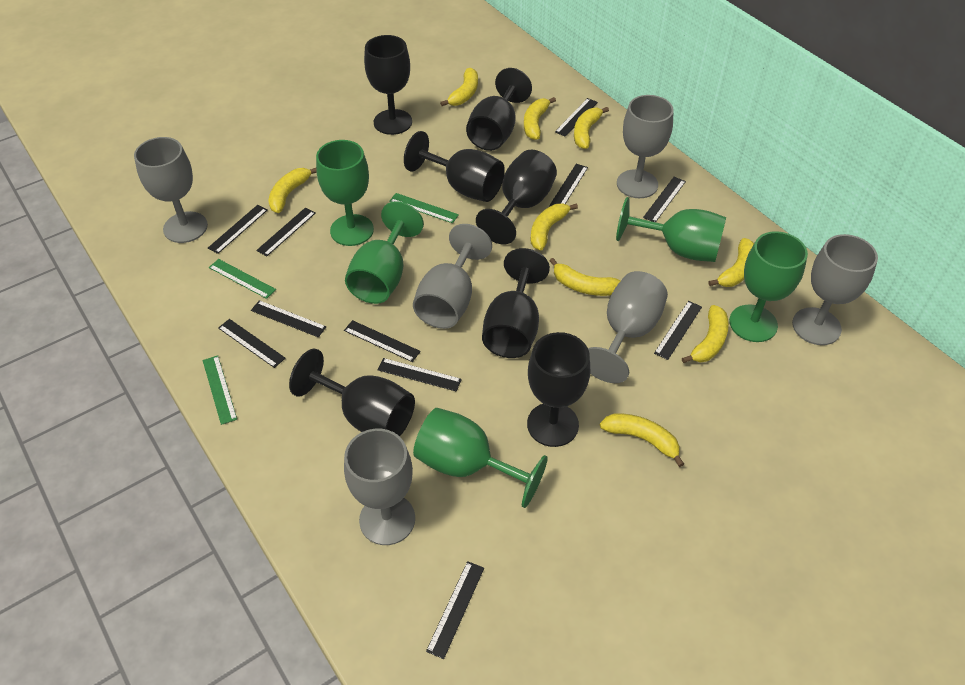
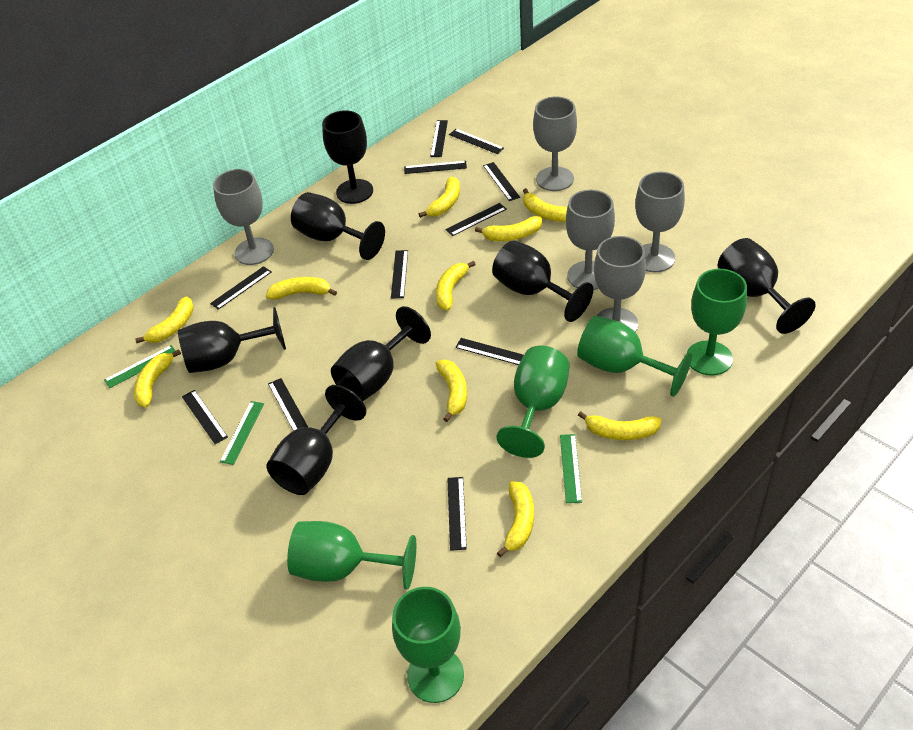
grey goblet: [134,137,208,243] [344,429,415,545] [413,224,492,329] [588,271,668,383] [617,95,674,198] [792,234,878,345] = 6 -> [213,169,274,265] [533,96,577,191] [566,190,615,290] [594,236,646,332] [635,172,685,272] = 5
yellow banana: [268,168,317,213] [440,68,478,106] [524,97,556,140] [531,203,578,251] [550,258,620,296] [574,107,609,149] [600,413,684,467] [682,305,729,363] [708,238,754,287] = 9 -> [134,349,181,407] [135,297,194,343] [266,277,337,300] [419,177,460,218] [436,261,476,311] [436,360,467,422] [475,216,542,241] [497,481,534,557] [523,188,567,222] [578,411,662,440] = 10

